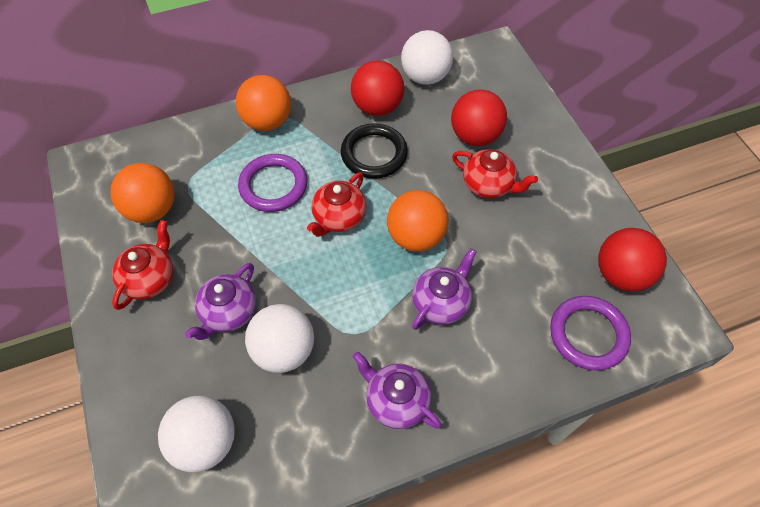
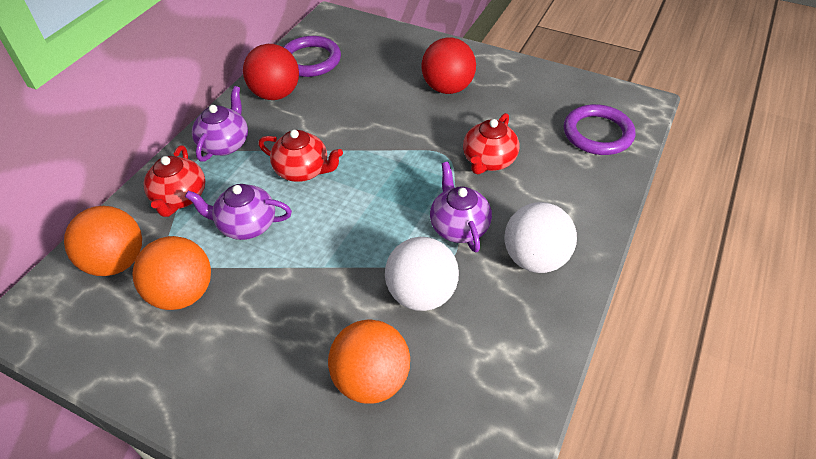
black ring: [341,123,408,179] = 1 -> none = 0
red ball: [351,60,404,116] [451,89,507,146] [598,228,667,291] = 3 -> [243,44,299,100] [422,38,476,94] = 2
white ball: [158,395,235,472] [245,304,314,373] [401,30,453,85] = 3 -> [385,237,459,311] [504,202,577,273] = 2

